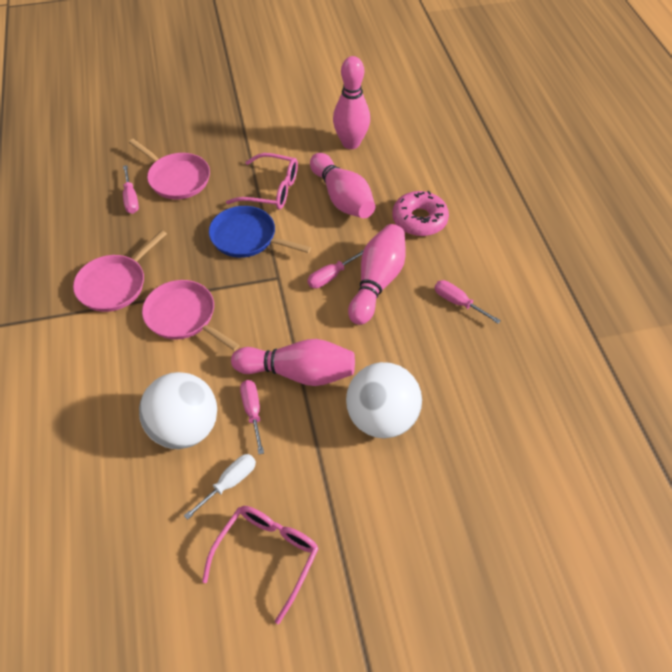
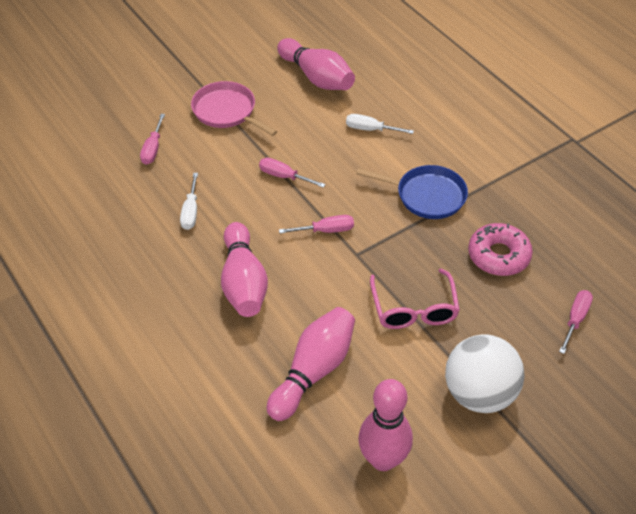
pink glasses: [202,506,319,624] [226,153,298,210] = 2 -> [370,268,460,329] = 1
pink pan: [73,230,167,312] [129,139,210,200] [142,280,240,351] = 3 -> [191,81,277,136] = 1
white ball: [139,372,217,449] [346,362,422,438] = 2 -> [445,334,525,413] = 1
white screwdriver: [184,454,256,520] = 1 -> [180,173,198,230] [346,114,414,134] = 2

